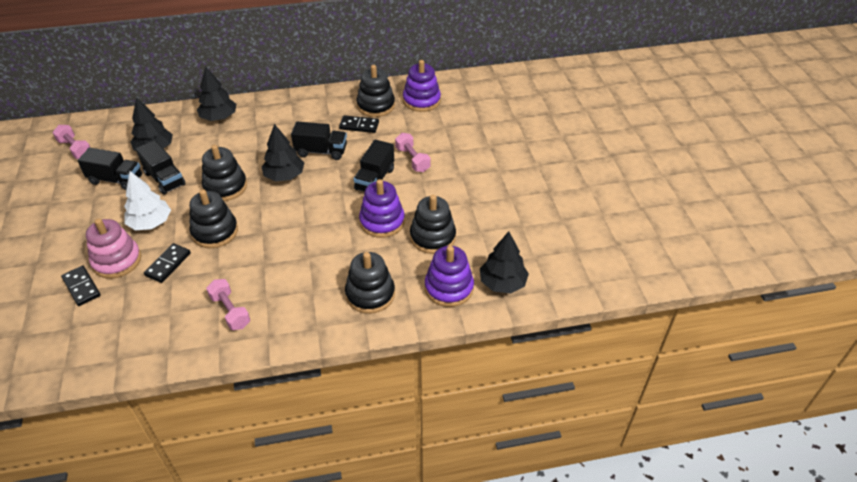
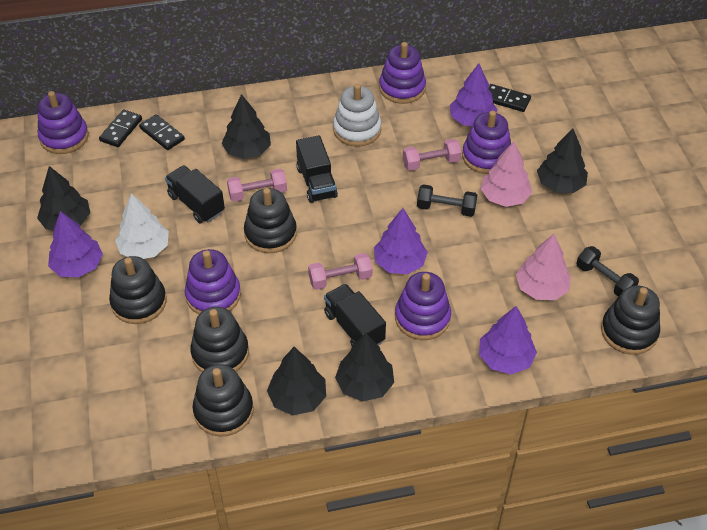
black dumbbell: none = 0 -> [417,184,477,217] [576,246,639,297] = 2
black tree: [131,97,173,151] [197,66,236,121] [261,124,304,181] [480,231,529,293] = 4 -> [37,166,90,230] [221,94,271,159] [267,347,326,415] [335,333,394,402] [537,129,588,193] = 5
black truck: [78,148,142,190] [136,140,186,195] [291,122,347,160] [354,140,394,192] = 4 -> [165,165,225,223] [296,135,338,203] [324,284,386,346] = 3
pink stacking toy: [86,218,141,279] = 1 -> none = 0
pink tree: none = 0 -> [481,141,532,207] [516,234,571,300] = 2
purple stacking toy: [359,179,405,238] [403,60,441,112] [425,246,474,307] = 3 -> [38,91,89,154] [185,249,241,314] [379,42,426,104] [395,272,451,340] [462,111,511,174] = 5
purple tree: none = 0 -> [48,211,103,277] [374,208,428,274] [450,63,498,126] [479,306,537,375] = 4
white stacking toy: none = 0 -> [333,84,381,147] = 1

